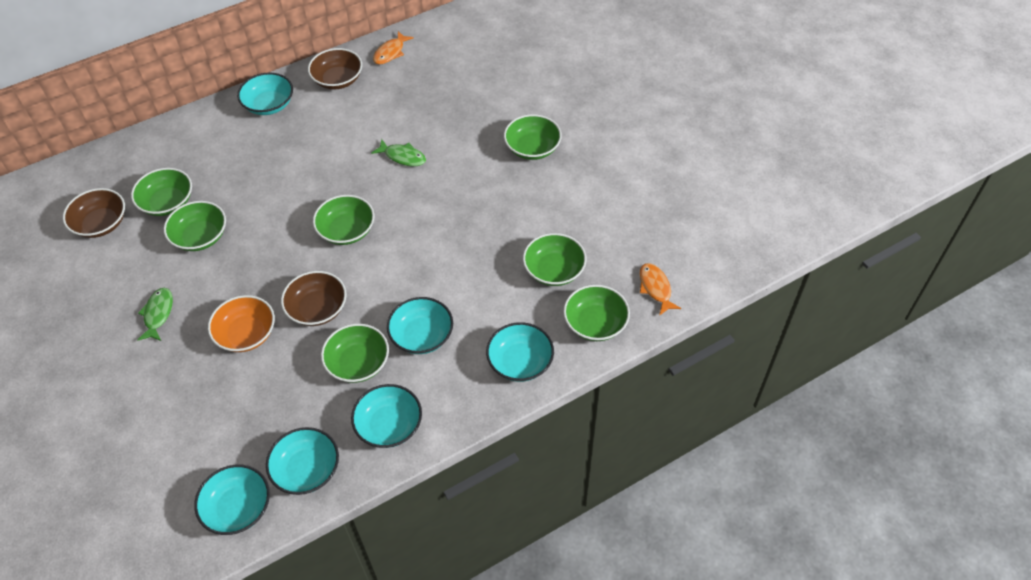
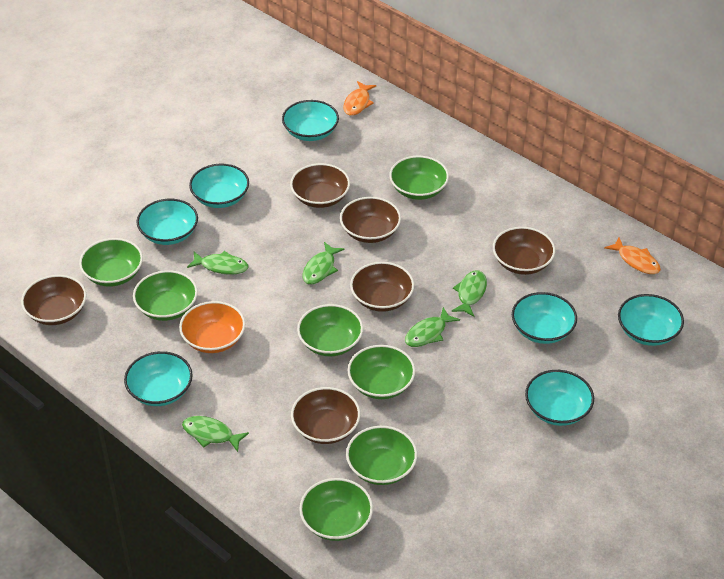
brown bowl: [63,188,125,238] [281,271,347,326] [308,48,362,90] = 3 -> [21,275,87,325] [290,163,350,208] [291,387,360,444] [340,197,401,243] [350,262,414,312] [493,227,555,275] = 6
green fish: [137,288,173,341] [371,139,426,166] = 2 -> [182,416,249,452] [187,251,248,275] [303,242,345,285] [405,307,460,347] [451,270,487,317] = 5
turquoise bowl: [194,465,270,535] [237,73,293,115] [266,427,339,495] [351,384,422,448] [387,297,453,354] [486,322,554,382] = 6 -> [124,351,193,406] [136,199,198,245] [189,164,249,208] [282,100,339,141] [512,292,577,344] [525,370,594,426] [618,294,684,346] = 7

